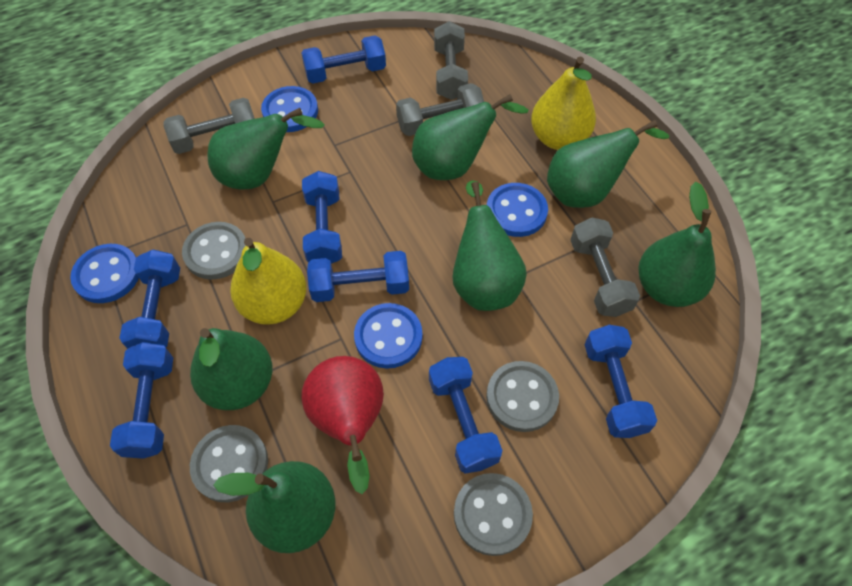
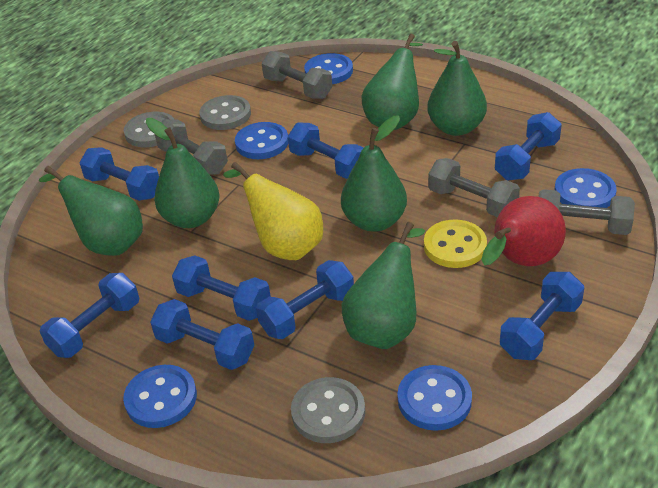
blue button: [70,244,139,303] [261,86,318,132] [354,303,423,368] [487,183,548,237] = 4 -> [123,365,197,428] [235,122,288,159] [304,53,353,84] [397,365,472,431] [554,168,617,208] = 5
blue dumbbell: [110,342,173,459] [119,249,180,349] [301,35,386,84] [302,171,342,264] [307,251,409,302] [429,357,503,474] [585,325,657,438] = 7 -> [40,273,139,358] [79,147,159,201] [150,299,254,370] [172,255,271,321] [256,260,354,339] [288,123,363,179] [495,112,562,181] [500,272,584,360] = 8
green pear: [190,328,272,410] [207,108,325,190] [213,461,336,553] [412,94,529,180] [452,180,527,311] [547,120,669,208] [638,182,716,307] = 7 -> [38,166,143,256] [146,118,219,228] [341,115,407,232] [342,222,425,349] [362,34,423,130] [427,41,487,136] = 6
grey button: [182,222,246,279] [190,425,268,502] [454,473,533,556] [486,361,559,432] = 4 -> [124,112,174,147] [199,95,251,130] [291,377,365,443] = 3
yellow button: none = 0 -> [424,220,487,268] = 1
yellow pear: [230,238,307,325] [531,56,596,150] = 2 -> [223,162,323,260] = 1

